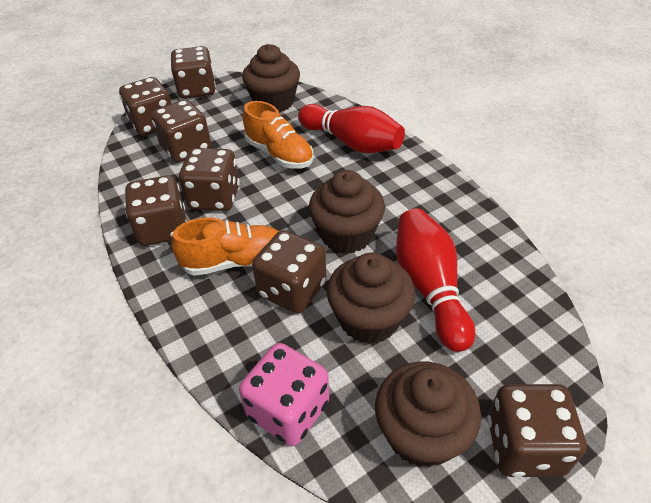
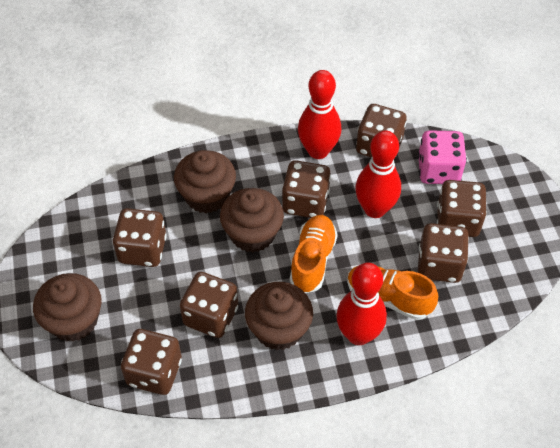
red bowling pin: [298,104,405,153] [396,208,475,352] = 2 -> [298,70,341,159] [336,263,387,345] [355,130,401,218] = 3

